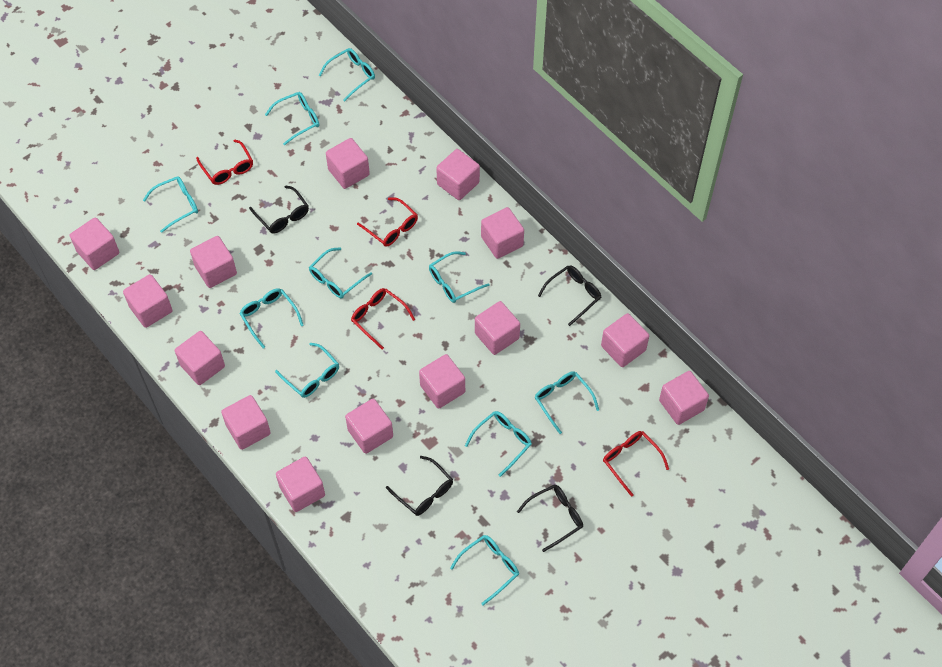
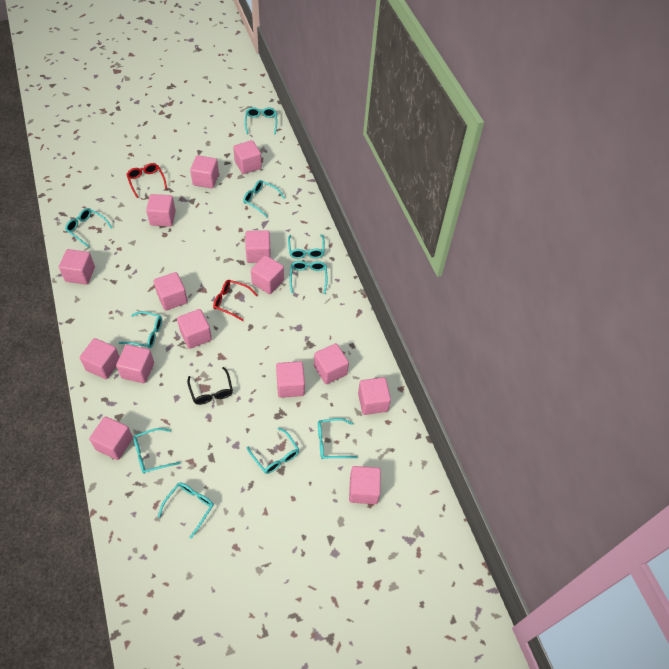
black glasses: [249,186,309,234] [386,456,453,516] [517,484,583,552] [538,265,601,326] = 4 -> [187,367,233,405] = 1
pink cube: [70,218,119,270] [123,274,172,328] [175,331,225,385] [190,236,237,288] [221,395,271,450] [276,457,325,512] [326,138,370,189] [345,399,393,454] [419,354,465,409] [436,149,480,200] [475,301,520,355] [481,207,524,259] [601,313,649,367] [659,371,709,425] = 14 -> [59,249,95,285] [80,338,120,379] [89,416,133,460] [116,344,154,383] [146,194,176,227] [154,272,188,311] [177,309,212,349] [190,155,219,188] [233,140,262,174] [246,230,271,263] [251,255,284,294] [276,361,305,398] [314,343,349,384] [349,466,381,504] [358,377,391,415] = 15
red glasses: [196,140,253,185] [351,288,415,350] [357,197,418,247] [603,431,669,497] = 4 -> [126,163,167,198] [213,280,257,321] = 2

